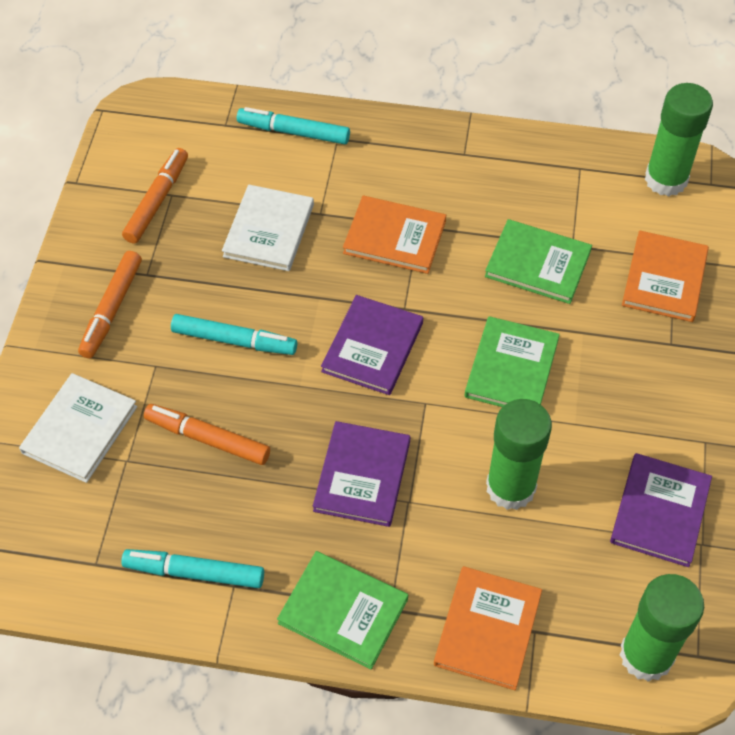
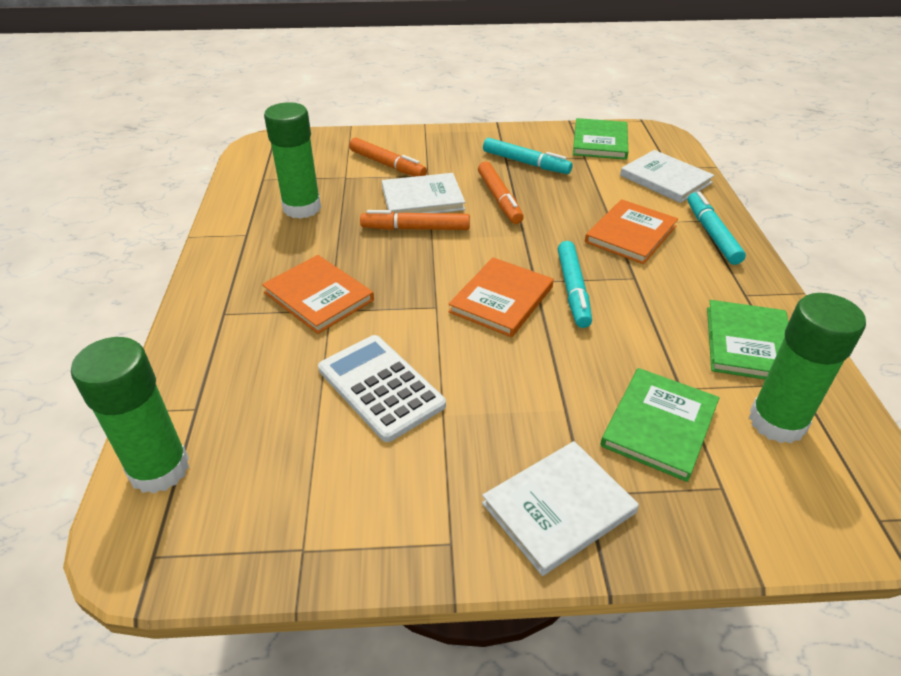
purple book: [313,421,410,527] [321,295,423,395] [610,453,712,567] = 3 -> none = 0
white book: [19,373,138,483] [222,185,314,271] = 2 -> [382,173,465,213] [482,441,639,576] [620,150,715,203] = 3
white calculator: none = 0 -> [318,335,446,442] = 1

